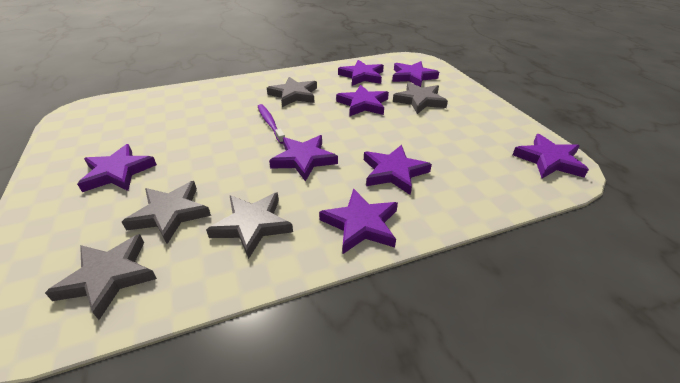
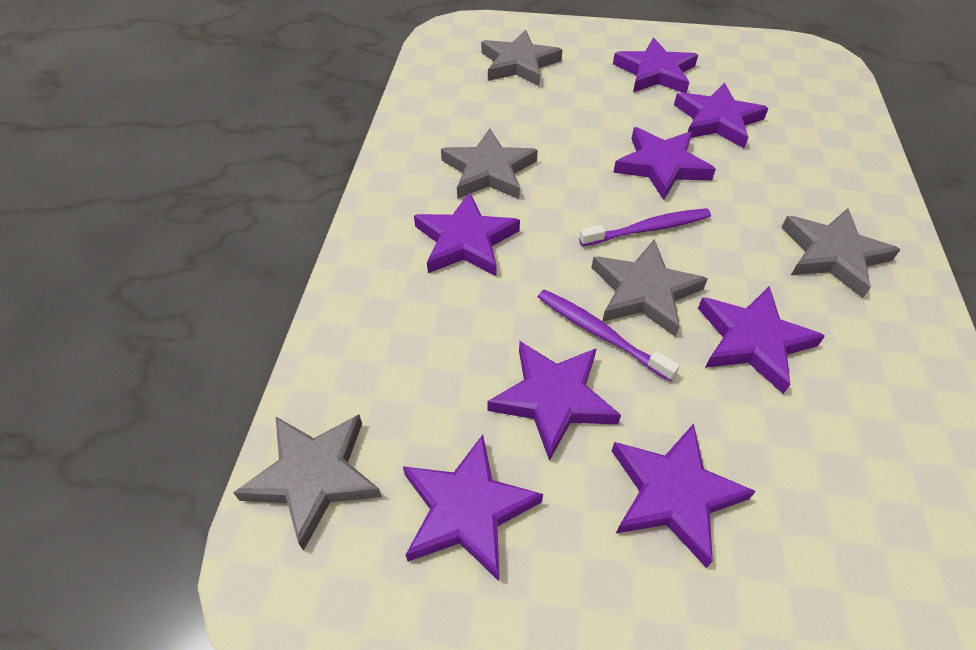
purple toothbrush: [258,104,285,144] = 1 -> [538,289,680,381] [579,208,711,246] = 2

